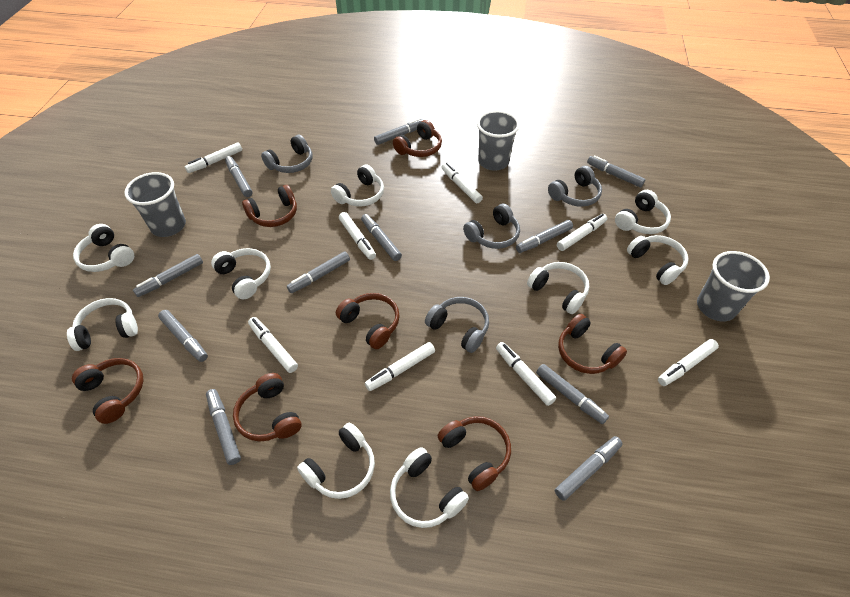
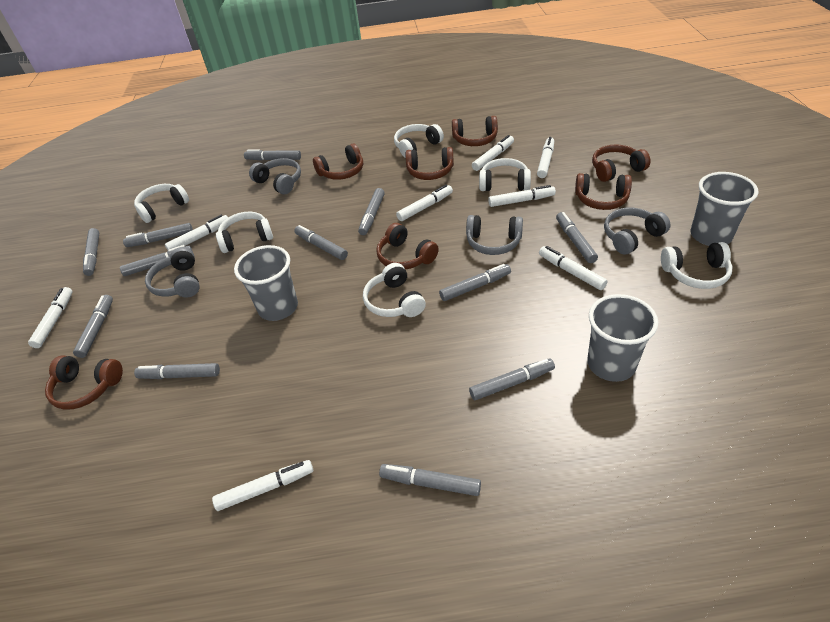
grey marker: [133,254,203,297] [158,310,208,362] [206,389,241,465] [225,156,253,197] [287,251,350,293] [361,214,402,261] [374,118,423,145] [516,220,573,253] [536,364,609,424] [555,436,623,501] [587,155,645,187] = 11 -> [73,295,113,358] [83,228,99,276] [120,245,193,276] [123,223,193,247] [134,363,220,379] [244,149,301,161] [294,225,348,260] [358,188,385,235] [379,464,481,496] [439,264,511,301] [469,358,555,400] [556,212,598,263] = 12
white headphones: [67,298,138,351] [73,224,134,272] [211,248,271,299] [297,423,375,499] [331,165,384,207] [390,447,469,528] [527,262,589,314] [615,190,671,234] [627,235,689,285] = 9 -> [134,184,189,223] [216,212,273,253] [363,263,426,317] [394,124,444,158] [479,158,531,191] [661,242,732,289] = 6

